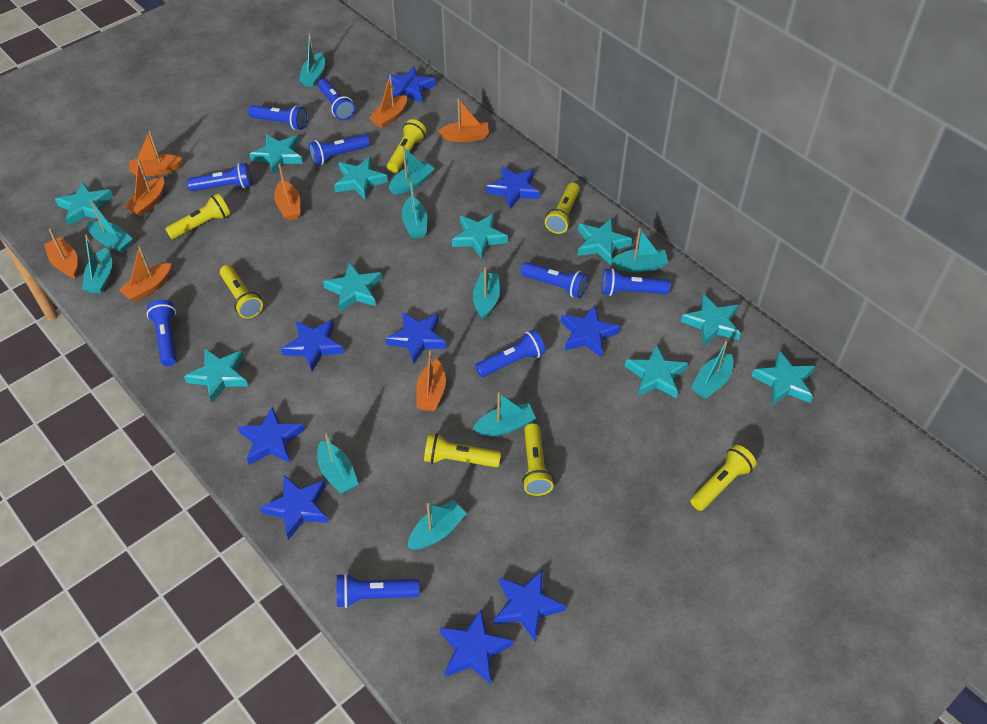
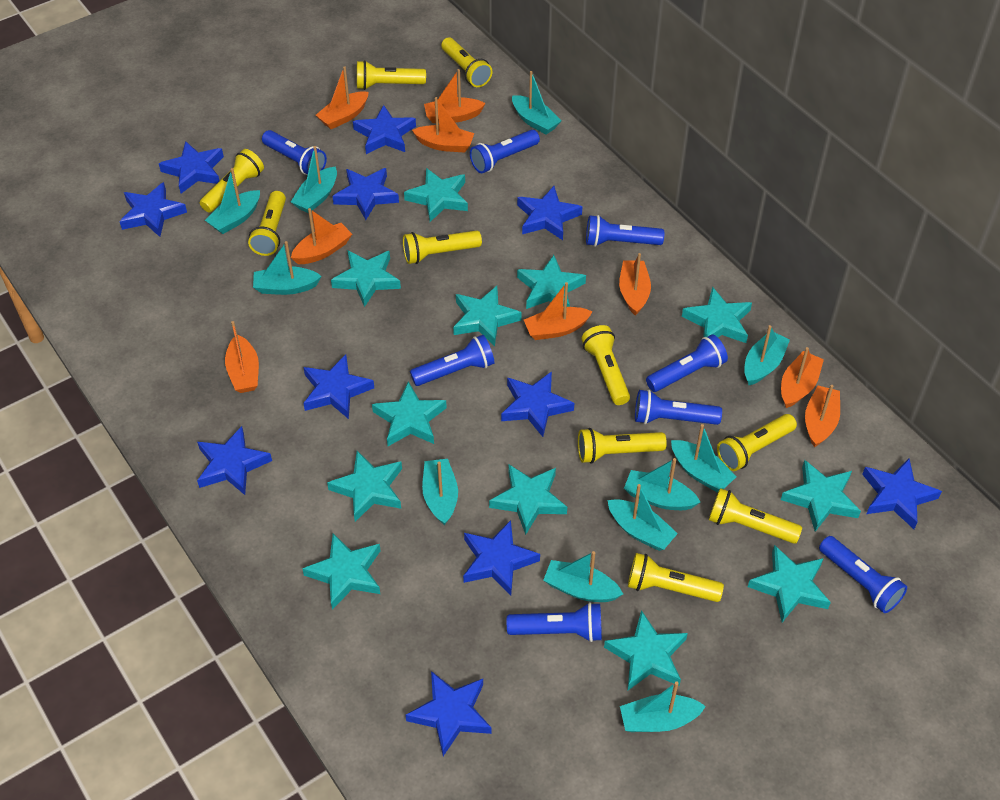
blue flashlight: [147,299,176,366] [187,163,252,191] [248,105,307,130] [309,134,370,165] [318,79,355,120] [337,573,420,608] [475,329,546,377] [520,262,588,298] [602,268,671,296] = 9 -> [262,130,327,175] [410,335,494,386] [470,130,540,173] [507,602,602,642] [586,215,664,247] [635,389,722,425] [646,334,728,392] [819,536,907,613] = 8
blue star: [238,407,305,465] [260,475,329,540] [281,319,344,371] [386,312,447,364] [387,66,436,103] [440,610,513,684] [486,166,540,209] [494,569,566,642] [561,305,621,358] = 9 -> [119,182,187,237] [159,141,224,193] [197,426,272,495] [303,354,374,419] [332,168,399,220] [353,105,416,154] [406,671,491,756] [463,520,540,596] [501,371,574,437] [517,186,583,240] [862,458,942,529] = 11
orange boat: [44,229,78,278] [119,246,171,302] [124,160,164,216] [129,131,182,176] [274,163,300,221] [369,75,407,128] [416,350,446,411] [438,98,489,142] = 8 -> [225,321,259,393] [291,208,352,264] [316,66,368,129] [412,97,474,153] [424,69,486,123] [524,282,593,340] [619,253,651,316] [781,347,824,408] [805,385,840,447] = 9
turquoise star: [55,181,113,226] [184,349,248,403] [250,134,303,175] [323,262,382,312] [334,157,388,200] [452,213,508,259] [578,218,632,265] [625,344,688,398] [681,294,741,346] [752,350,815,405] = 10 -> [302,533,381,610] [327,451,402,522] [331,250,401,307] [372,381,447,446] [404,168,468,222] [453,286,522,347] [489,464,567,535] [517,255,586,309] [604,610,688,690] [682,287,752,343] [748,545,831,622] [781,460,861,532] = 12
yellow flashlight: [165,193,230,239] [220,265,263,318] [387,119,427,173] [424,433,501,467] [522,423,554,496] [545,183,580,234] [690,445,756,511] = 7 -> [200,149,264,213] [248,191,286,256] [357,60,426,90] [403,231,482,264] [441,37,492,87] [578,428,667,464] [581,325,630,405] [628,553,724,602] [709,488,802,544] [717,414,797,471] = 10

